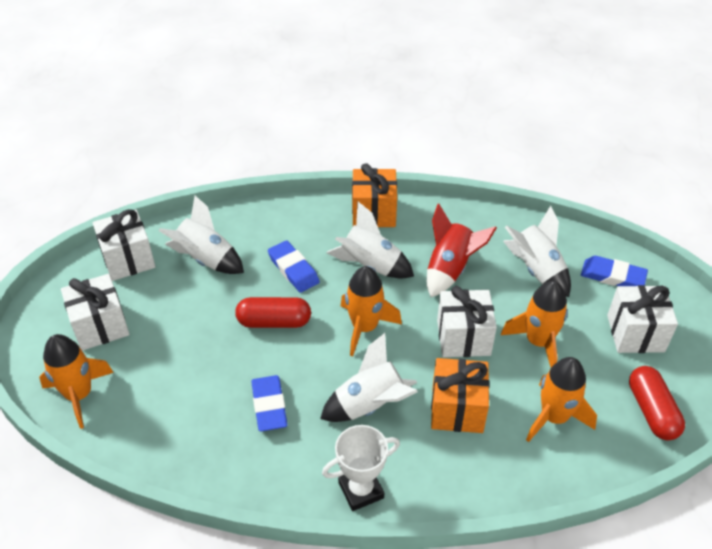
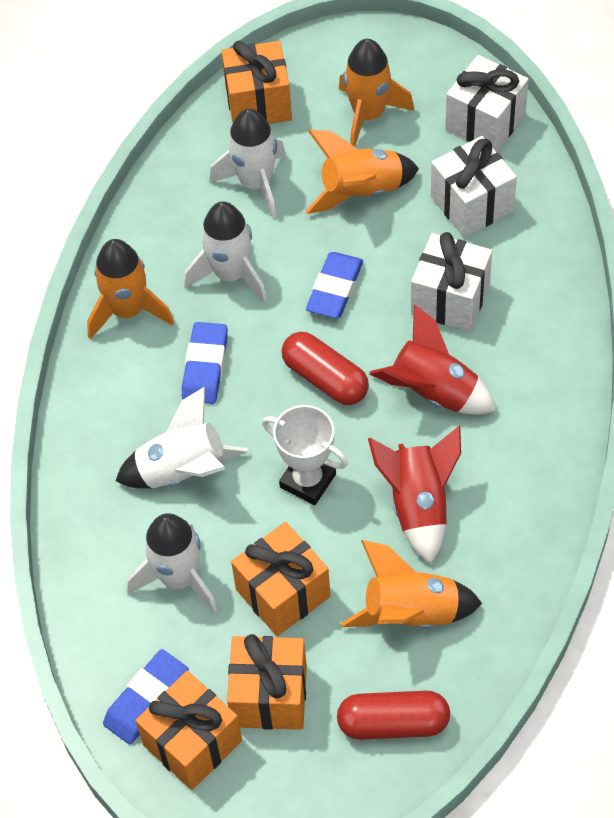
orange gift: [352,163,397,227] [431,358,490,433] = 2 -> [135,671,242,790] [221,40,292,124] [227,634,307,730] [231,522,330,636] = 4
red rocket: [427,204,497,297] = 1 -> [368,426,461,564] [369,304,497,415] = 2
white gift: [61,274,130,351] [93,209,156,281] [437,286,497,357] [607,285,678,353] = 4 -> [411,232,492,332] [431,136,517,237] [445,55,529,152] = 3

